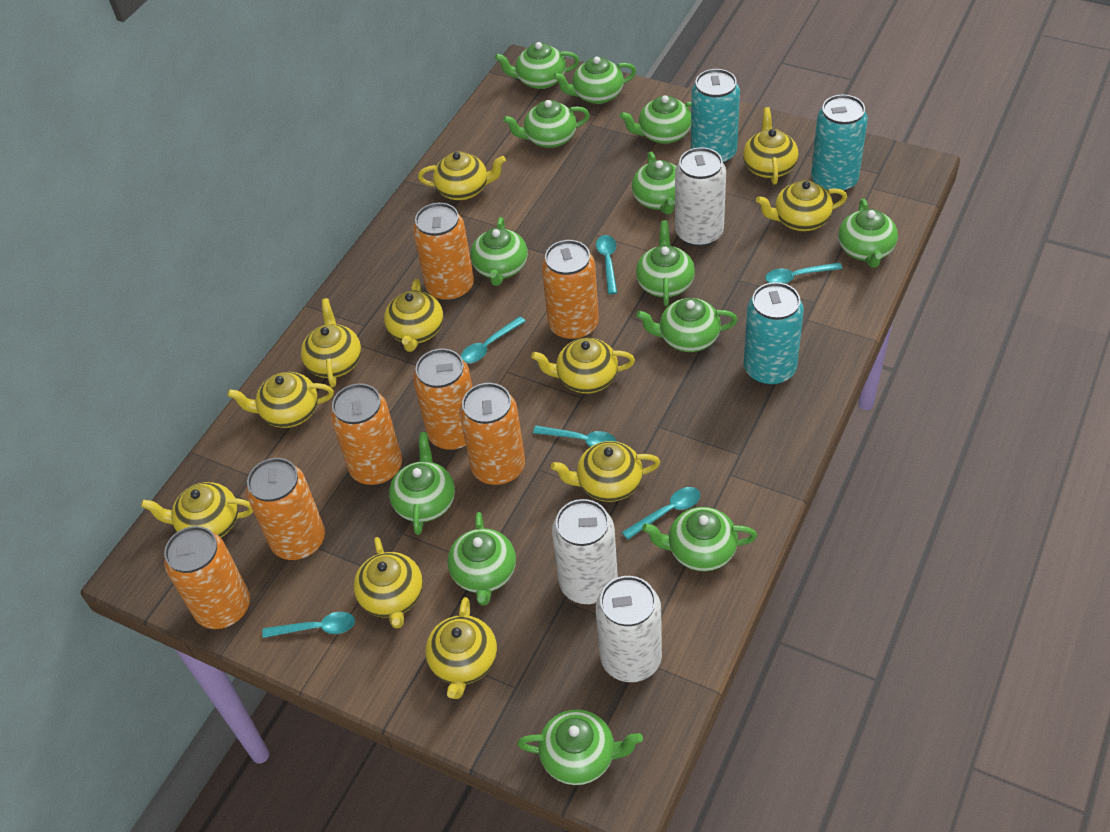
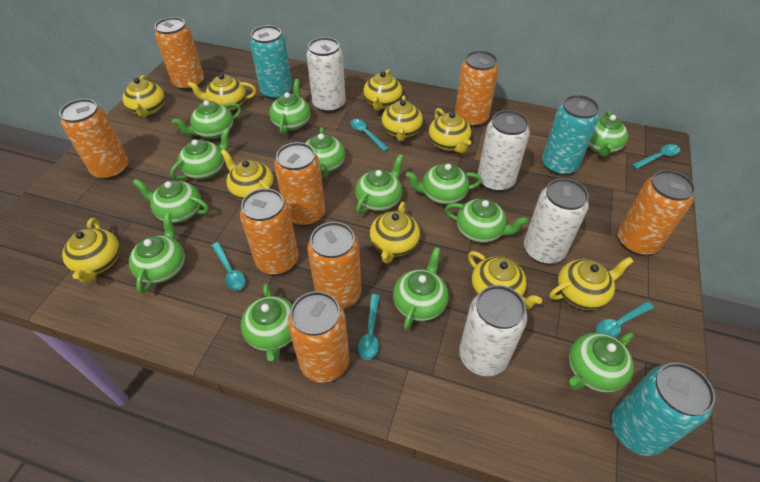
orange can: [164,526,250,629] [246,458,325,560] [330,383,402,485] [413,203,474,301] [413,349,472,450] [459,383,525,485] [542,240,599,340] = 7 -> [59,99,129,180] [155,17,204,91] [240,188,298,275] [274,142,325,226] [288,291,349,383] [307,222,361,309] [455,50,499,127] [618,170,695,255] = 8
turquoise spoon: [262,612,355,638] [461,316,525,363] [533,426,616,447] [596,235,617,294] [622,487,700,540] [765,262,843,284] = 6 -> [211,242,246,291] [350,119,389,152] [358,294,380,360] [596,301,654,338] [632,144,680,169] = 5
white can: [552,499,618,604] [596,576,662,682] [675,147,726,247] = 3 -> [307,37,346,113] [459,285,527,376] [478,110,530,192] [524,178,589,264] = 4
yellow teapot: [141,482,253,538] [227,372,334,428] [301,298,361,387] [354,537,423,629] [384,279,443,352] [418,152,506,200] [425,597,497,699] [531,338,635,394] [551,441,660,502] [743,107,798,184] [756,180,847,231] = 11 -> [62,218,120,283] [123,75,165,117] [187,74,256,111] [220,149,274,201] [363,69,402,111] [370,202,420,264] [382,95,423,141] [429,108,471,153] [468,251,542,309] [550,257,634,310] = 10

